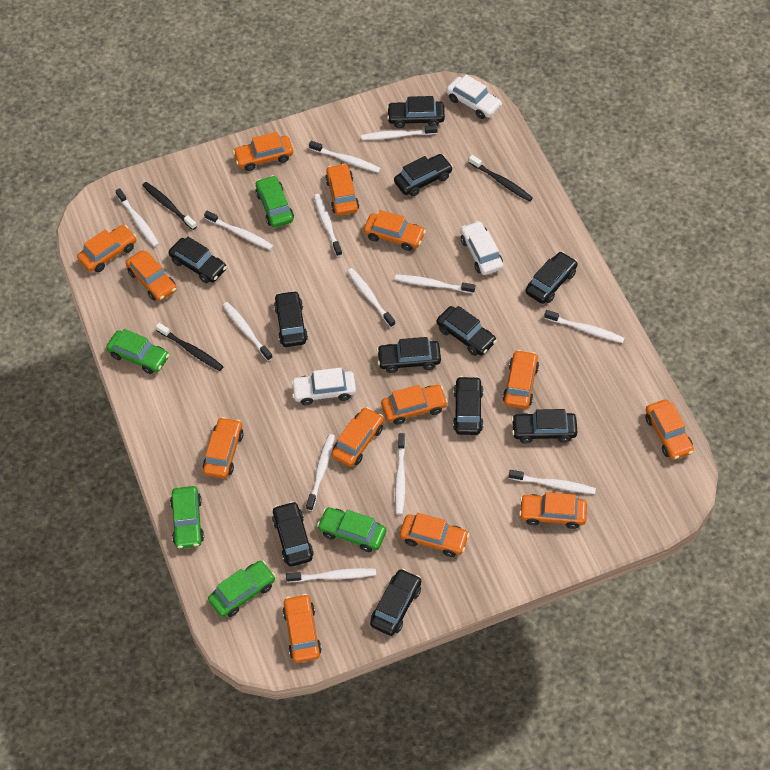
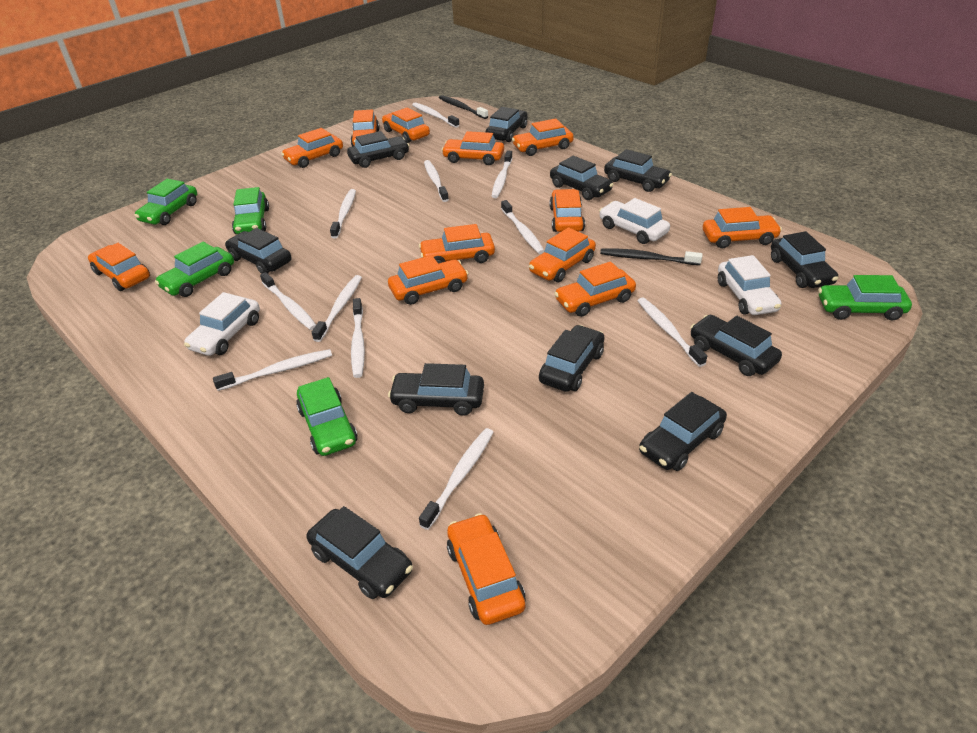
black toothbrush: [142,182,197,230] [156,323,224,371] [469,155,533,202] = 3 -> [439,95,488,119] [600,248,703,265] = 2
white toothbrush: [115,188,159,247] [204,210,274,250] [223,302,273,361] [286,568,376,582] [306,434,335,511] [309,141,381,173] [314,194,342,257] [347,268,396,328] [361,125,438,140] [395,275,475,294] [395,433,406,515] [509,470,596,494] [544,310,624,343] = 13 -> [213,349,332,391] [260,272,316,330] [312,275,362,342] [330,189,356,238] [351,298,365,378] [412,103,460,128] [419,428,493,530] [424,160,449,202] [492,150,512,198] [501,200,544,254] [637,297,707,367] = 11

